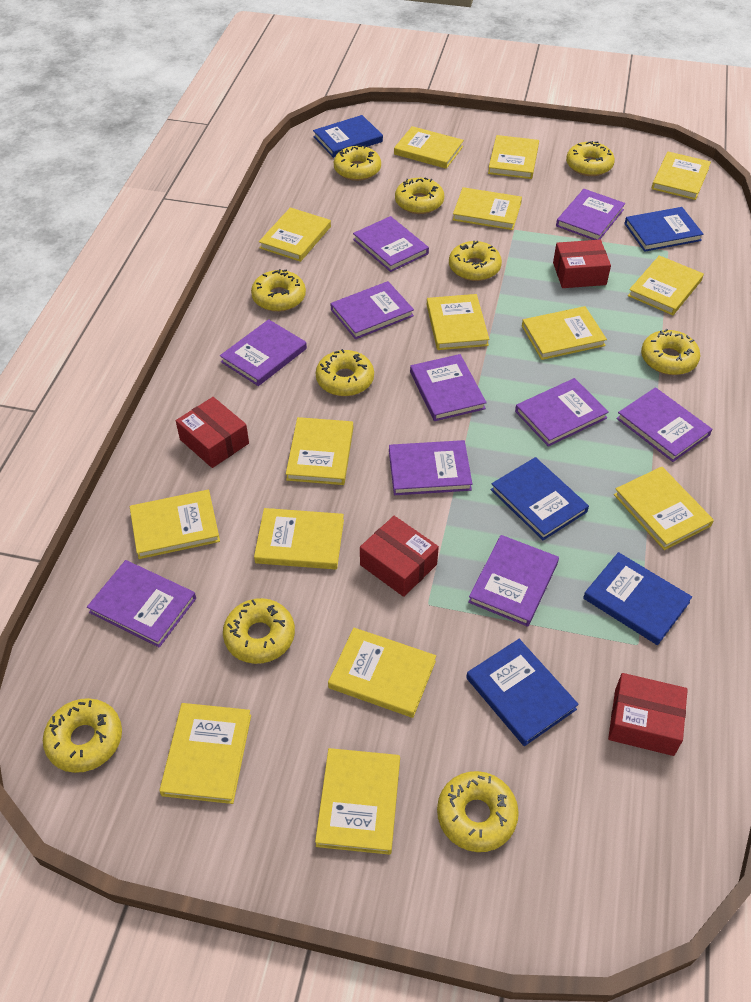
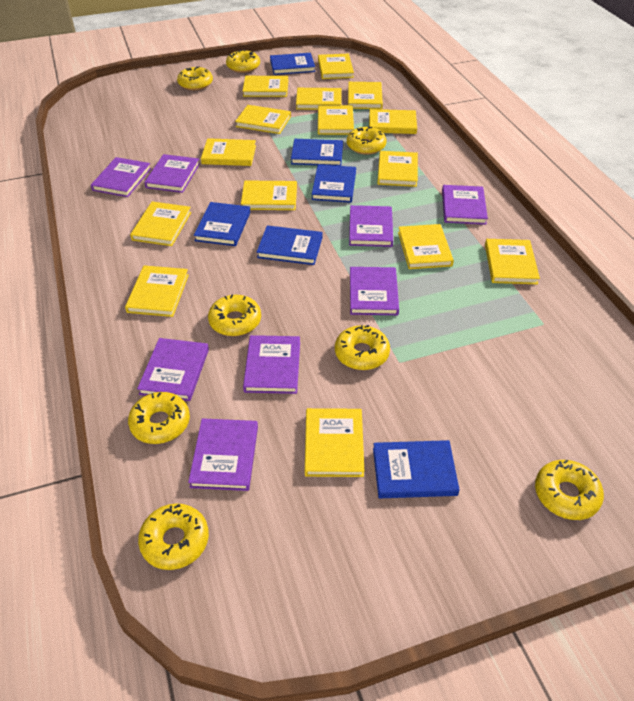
blue book: [313,115,383,158] [466,639,579,746] [491,457,589,540] [583,552,692,645] [624,207,704,252] = 5 -> [194,202,250,246] [257,225,322,265] [270,53,315,75] [291,139,343,166] [312,165,356,203] [373,440,460,498] = 6
purple book: [87,560,196,647] [220,319,307,386] [330,281,414,339] [353,216,429,272] [389,440,472,495] [410,354,487,421] [468,535,559,627] [515,378,609,447] [556,189,625,240] [616,387,712,462] = 10 -> [91,157,151,197] [137,338,209,401] [144,154,200,193] [188,418,258,491] [243,335,300,394] [349,205,393,247] [350,267,399,315] [442,185,488,225] = 8
red box: [176,397,249,468] [360,516,439,597] [553,240,611,288] [608,673,688,756] = 4 -> none = 0
yellow donut: [43,698,122,773] [223,598,295,664] [251,269,306,312] [316,349,374,396] [334,145,381,181] [395,178,444,214] [437,771,519,852] [449,241,502,281] [566,141,615,176] [641,329,700,375] = 10 -> [128,392,190,444] [138,503,209,570] [177,66,213,90] [208,294,261,336] [226,49,260,73] [335,325,390,370] [347,126,387,155] [535,460,604,520] = 8

